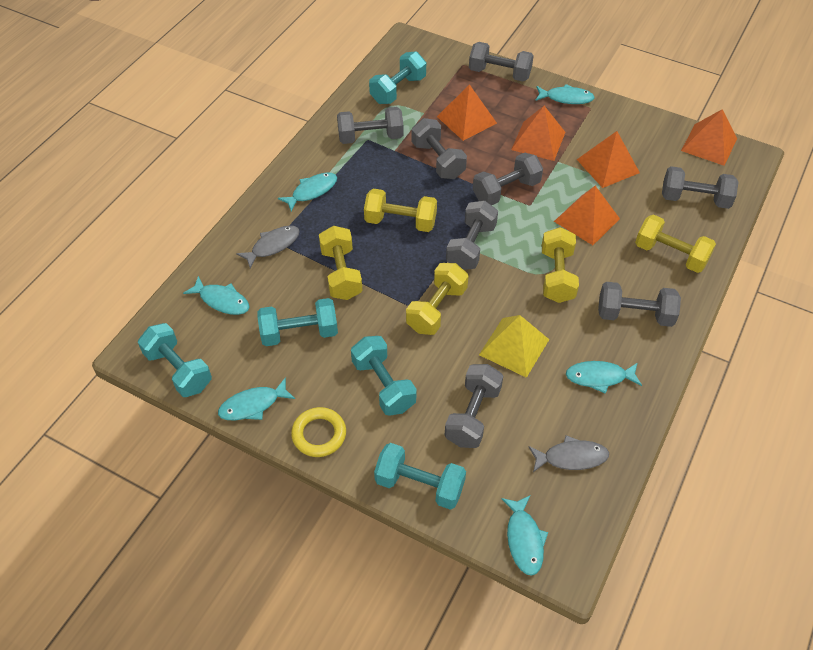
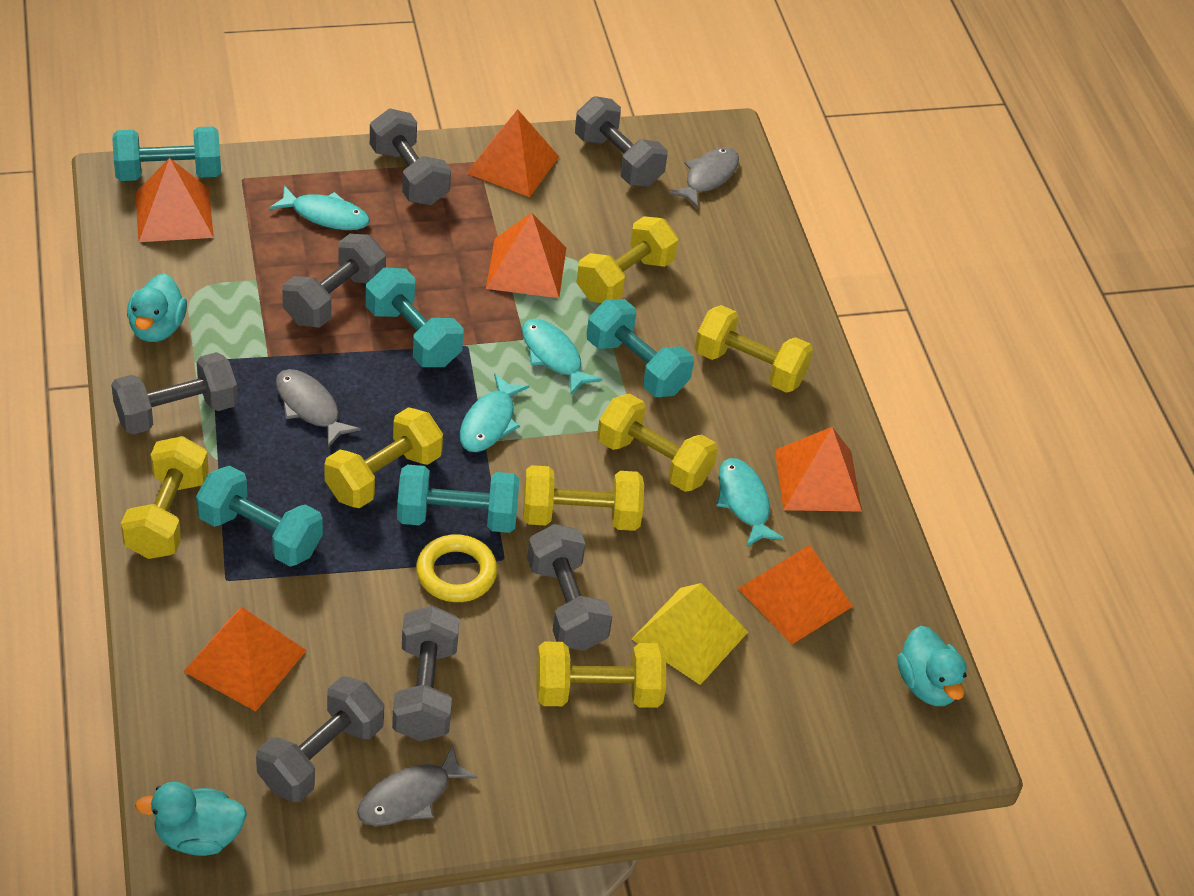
grey dumbbell: [337,107,404,144] [412,118,467,179] [445,364,503,448] [446,201,498,270] [469,42,534,82] [473,152,543,205] [598,282,681,327] [662,166,738,209] = 8 -> [111,352,238,435] [256,676,384,802] [282,234,386,328] [370,109,451,205] [392,605,459,741] [527,524,613,651] [575,96,668,187] = 7
grey fish: [236,226,300,268] [528,435,609,472] = 2 -> [276,369,361,448] [357,745,478,826] [668,147,739,208] = 3
orange pyramid: [437,84,497,141] [511,106,565,161] [554,186,620,245] [577,131,640,188] [681,109,737,166] = 5 -> [135,158,214,242] [183,607,307,711] [466,109,559,197] [486,213,566,298] [738,545,853,644] [775,427,862,512] = 6
turquoise duck: none = 0 -> [127,273,187,342] [135,782,247,856] [897,626,967,706] = 3
turquoise fish: [183,276,250,315] [218,377,295,420] [278,172,337,212] [501,495,548,576] [535,84,595,104] [566,361,642,394] = 6 -> [269,185,370,230] [460,373,530,452] [522,318,602,394] [716,458,784,547] = 4
yellow dumbbell: [319,226,362,300] [364,189,437,232] [406,263,468,335] [542,227,579,303] [635,214,716,273] = 5 -> [121,436,209,559] [325,407,443,508] [523,465,644,531] [536,642,666,708] [576,216,678,303] [597,394,718,492] [695,305,813,393] = 7

